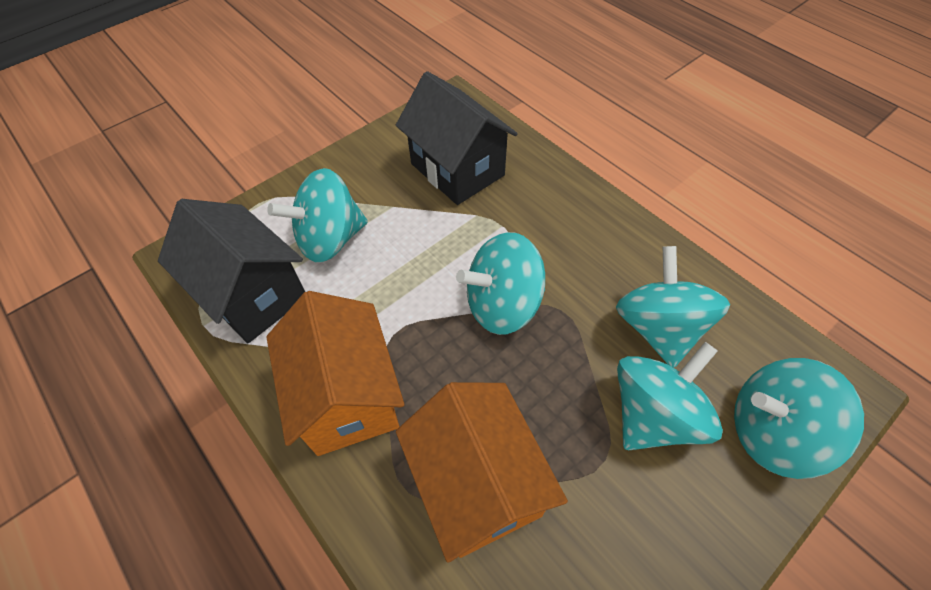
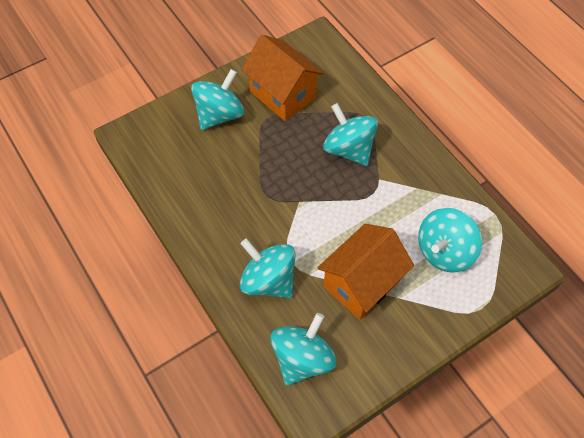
black house: [158,199,305,343] [396,71,518,205] = 2 -> none = 0

